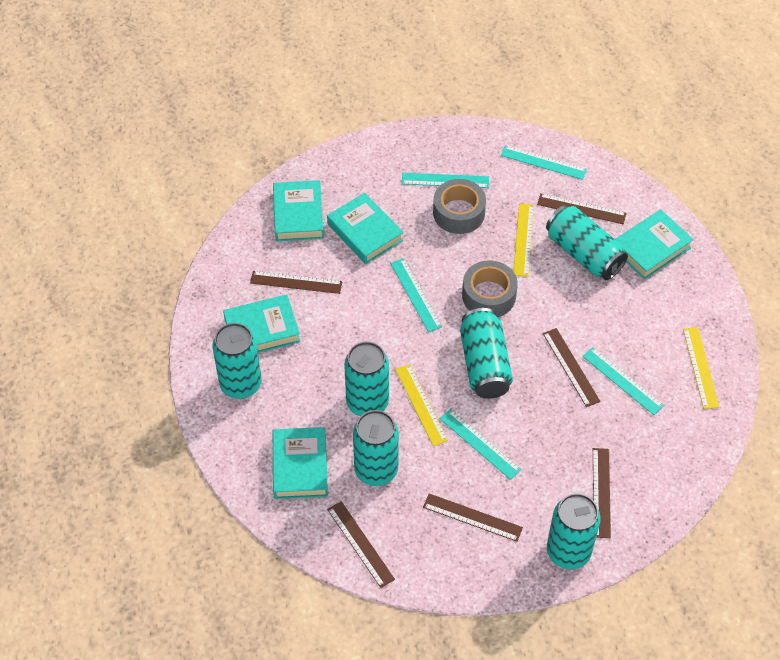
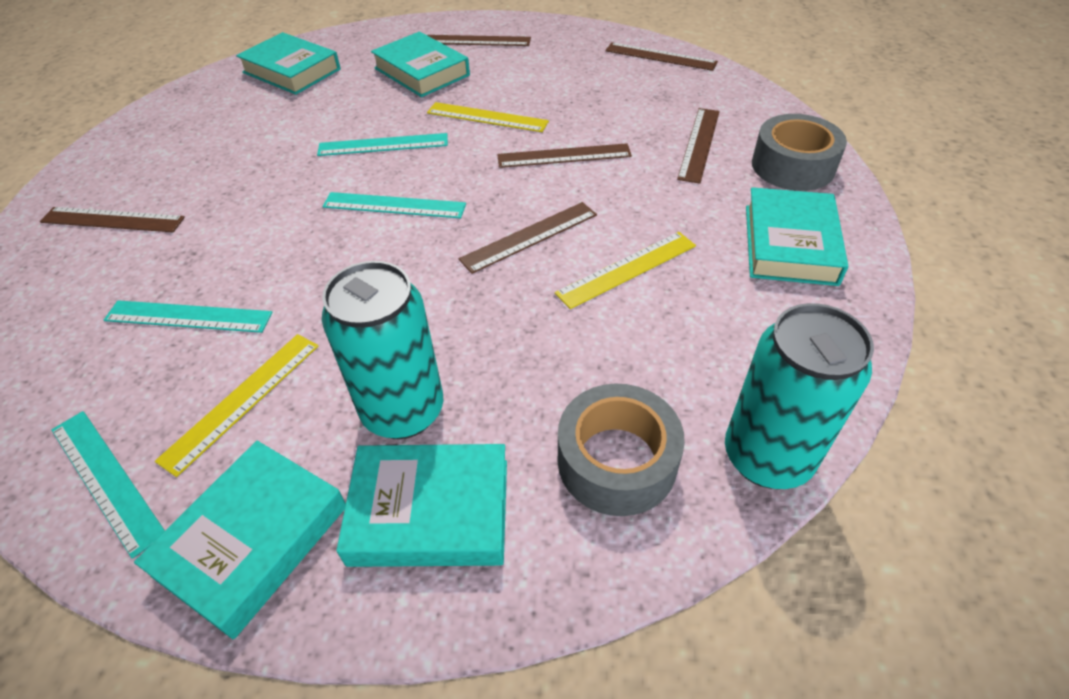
turquoise can: [212,323,261,399] [344,341,389,416] [353,410,399,486] [460,308,513,399] [546,205,628,280] [547,493,601,569] = 6 -> [322,261,444,439] [725,303,874,489] = 2
turquoise ruler: [390,258,442,332] [402,173,489,188] [440,409,522,480] [501,145,587,180] [582,347,664,415] = 5 -> [51,411,165,559] [104,300,272,333] [317,133,448,156] [322,192,466,218] = 4

